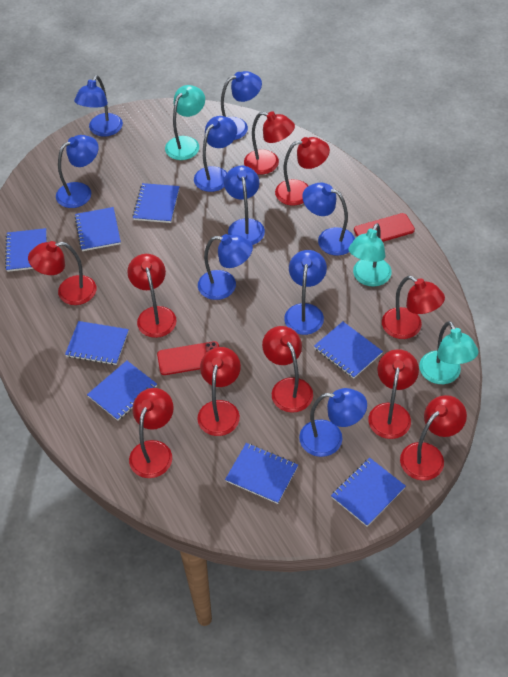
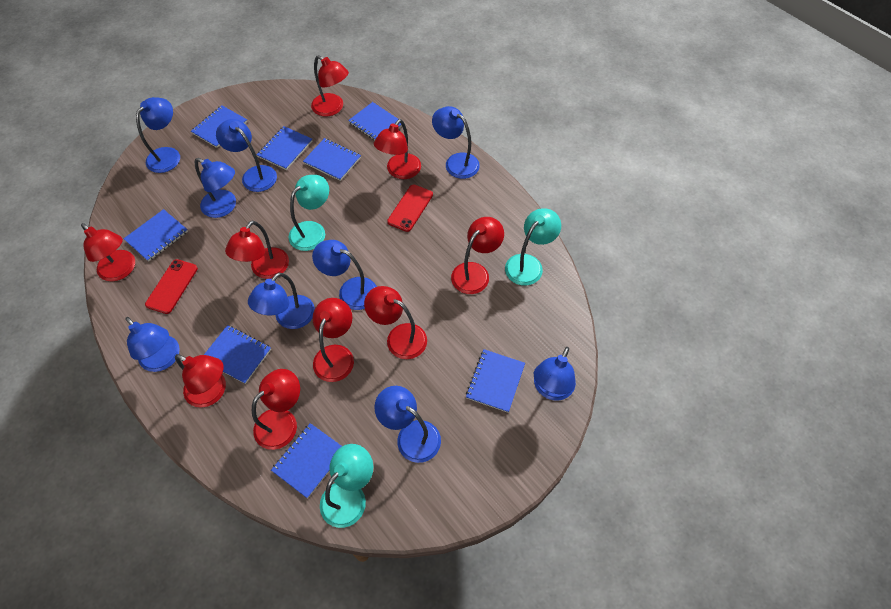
red lamp: [28,241,97,305] [127,254,177,338] [129,388,174,478] [197,347,241,436] [244,111,295,174] [262,326,313,413] [275,137,330,206] [368,349,419,439] [382,276,445,339] [400,395,467,481] = 10 -> [81,223,135,281] [175,354,226,408] [225,221,289,279] [252,369,300,450] [311,55,349,116] [312,298,354,382] [364,286,427,359] [374,119,421,179] [451,217,504,294] = 9

